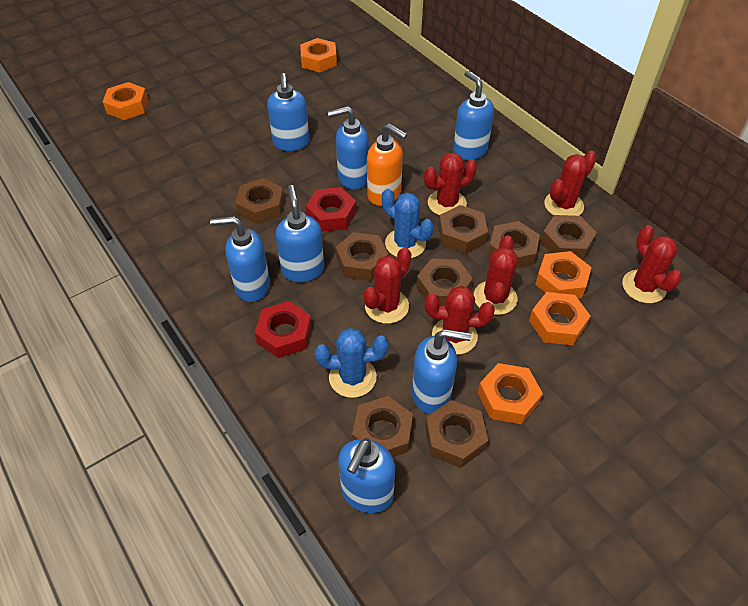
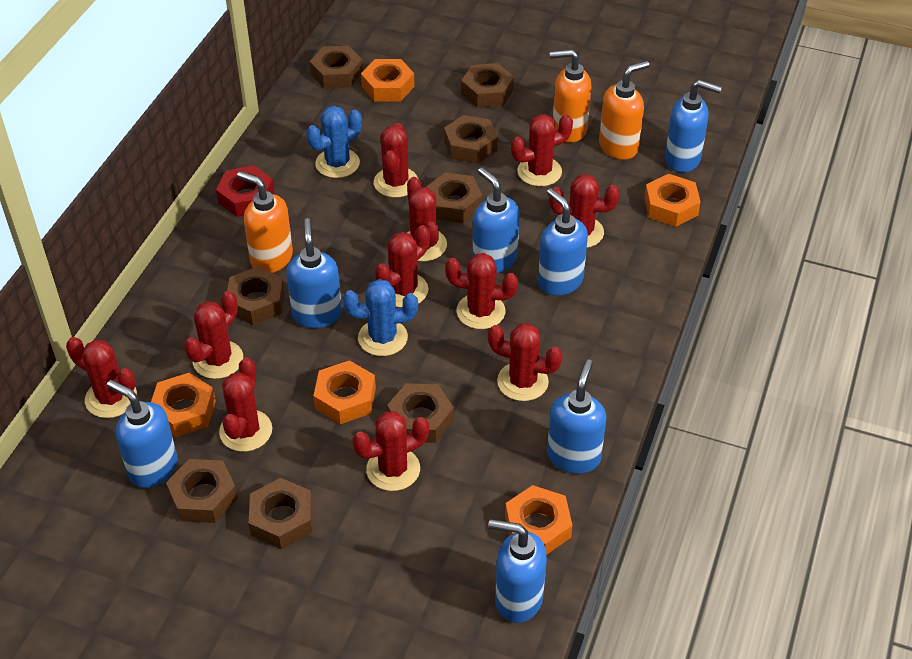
orange soap dispenser: [367,123,407,206] = 1 -> [237,171,293,273] [550,49,591,143] [599,61,649,160] = 3
red cactus: [363,248,411,324] [424,153,477,215] [425,286,495,355] [474,235,518,315] [544,151,597,216] [622,225,682,303] = 6 -> [66,337,137,418] [184,291,243,379] [219,358,272,452] [352,411,429,491] [374,123,418,198] [375,225,430,308] [407,177,447,261] [445,253,518,329] [488,323,563,401] [511,114,573,187] [549,174,620,248] = 11
red nut: [255,301,312,358] [306,187,356,232] = 2 -> [216,165,275,217] = 1

